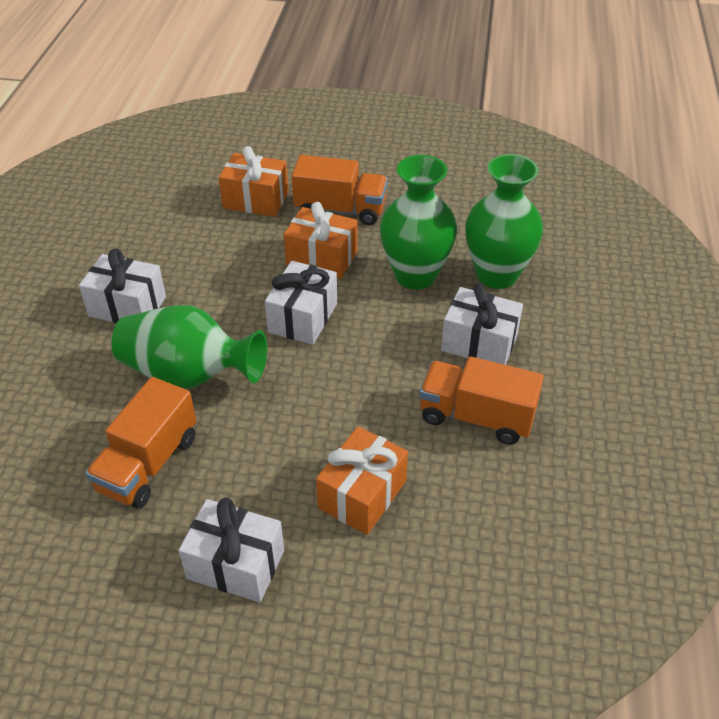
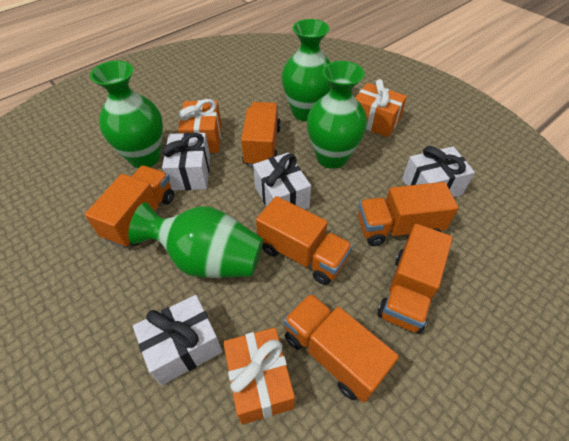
green vase: [111,305,267,389] [380,155,457,290] [465,154,543,289] = 3 -> [90,61,163,168] [128,202,263,278] [282,19,331,121] [307,61,367,169] = 4
orange truck: [86,377,196,509] [292,155,388,225] [419,356,544,445] = 3 -> [85,166,174,248] [241,102,281,167] [256,196,353,285] [283,293,399,403] [358,182,459,246] [377,224,453,334] = 6

